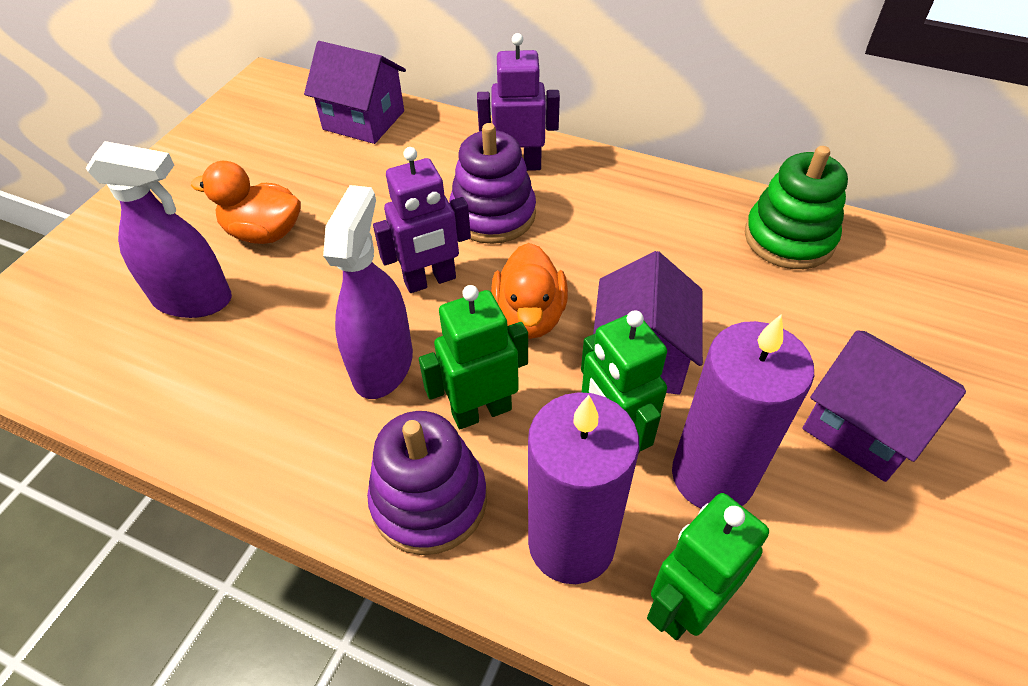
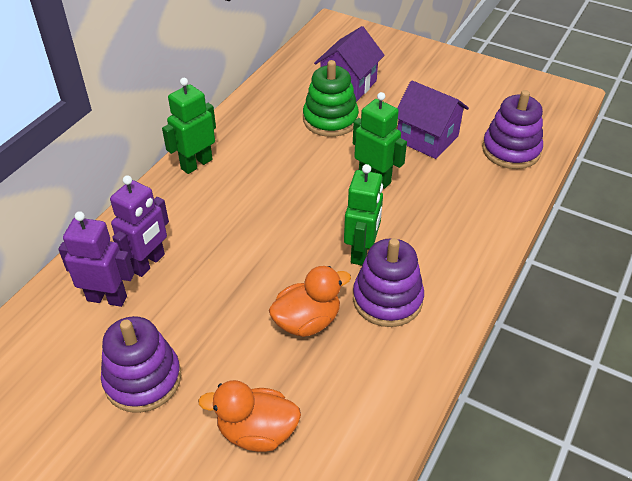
purple candle: [528,392,639,584] [672,314,814,508] = 2 -> none = 0
purple house: [304,41,406,144] [593,251,703,395] [802,331,966,482] = 3 -> [314,26,385,102] [397,80,469,159] = 2
purple spray bottle: [86,141,232,318] [323,185,413,399] = 2 -> none = 0
purple stacking toy: [367,411,487,555] [449,123,536,244] = 2 -> [101,316,181,413] [353,238,424,327] [482,90,543,169] = 3

